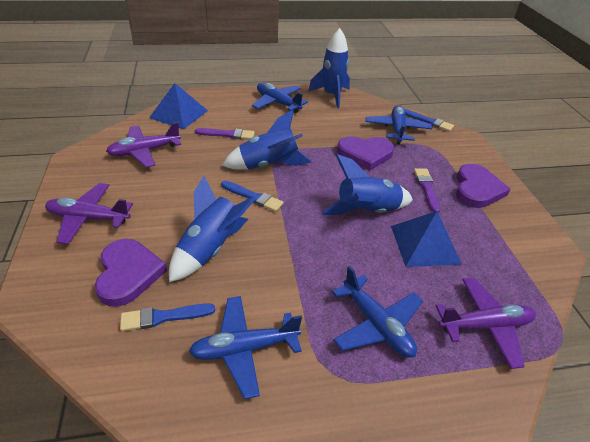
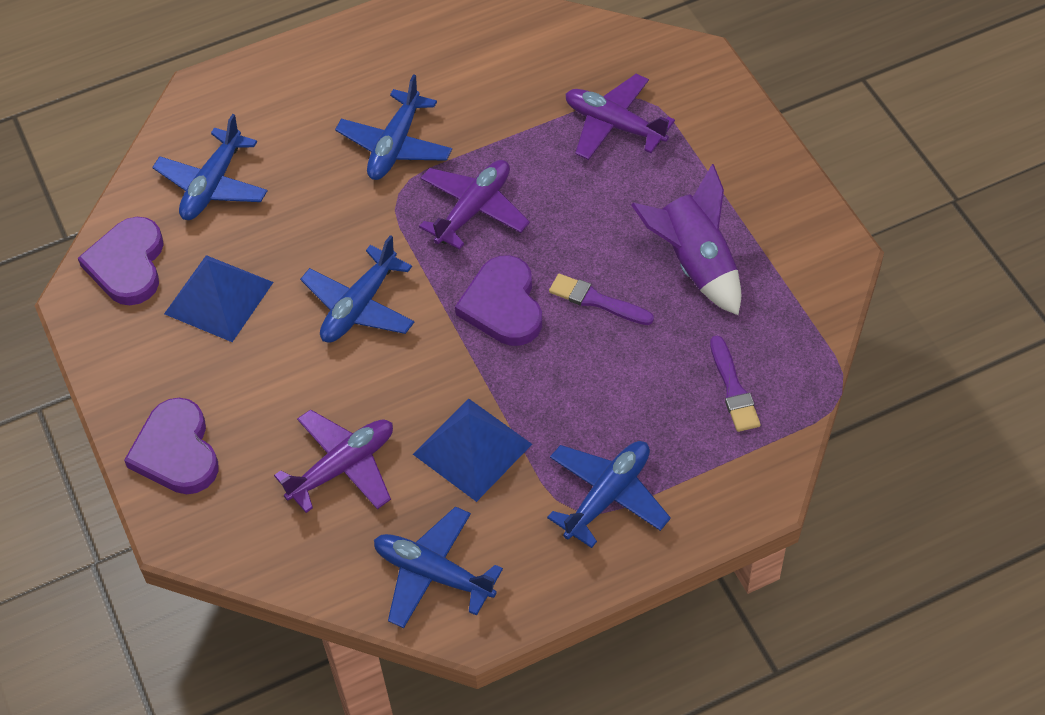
blue brush: [120,303,215,331] [221,181,284,212] [404,109,454,132] = 3 -> none = 0
blue plane: [189,296,302,399] [252,83,308,113] [332,266,423,358] [366,105,432,144] = 4 -> [152,114,268,220] [300,235,414,343] [335,74,452,180] [374,506,503,628] [547,441,671,548] = 5
blue rocket: [169,176,256,282] [222,110,311,170] [308,28,350,108] [322,154,413,215] = 4 -> none = 0
purple rocket: none = 0 -> [631,164,741,315] = 1

